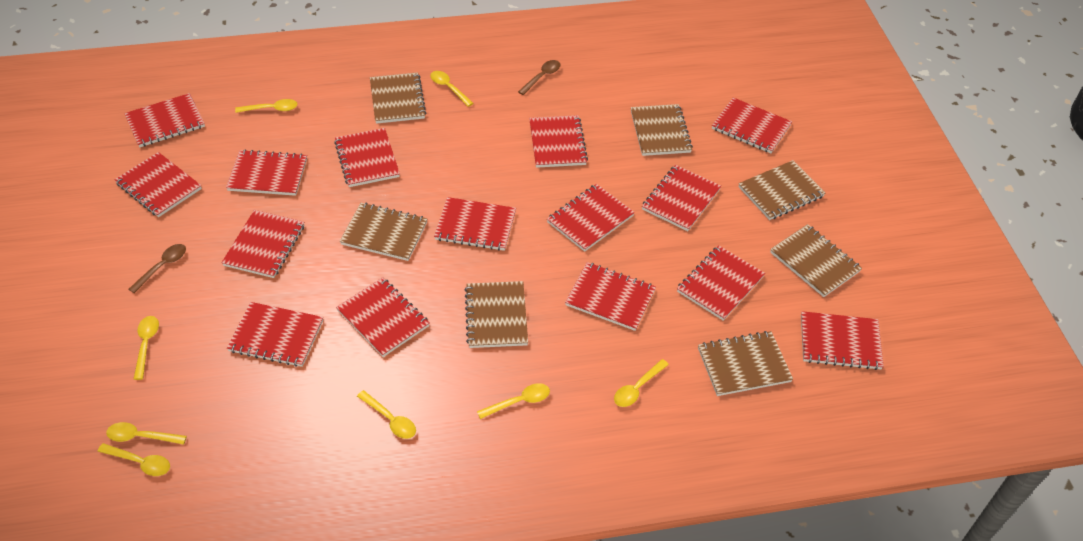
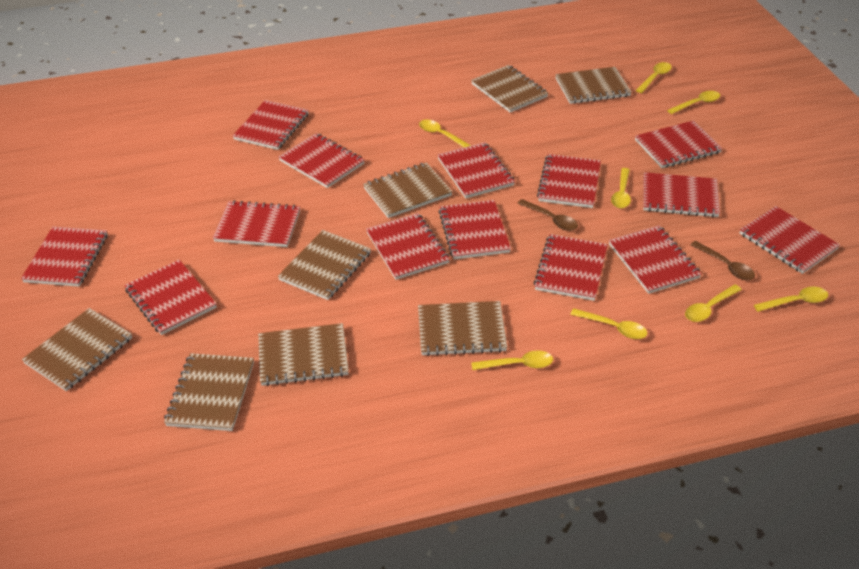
brown notebook: [340,203,427,261] [370,72,426,124] [465,281,528,348] [631,104,693,156] [698,331,793,396] [738,160,825,220] [770,224,862,297] = 7 -> [22,308,132,391] [164,353,254,431] [258,323,349,386] [278,230,371,300] [363,162,453,218] [418,301,507,356] [471,65,548,112] [555,67,632,104] = 8
red notebook: [114,152,202,217] [124,93,205,147] [222,210,304,278] [226,149,307,196] [227,302,323,367] [334,128,400,187] [336,277,429,357] [434,197,516,251] [529,115,588,168] [547,184,635,252] [565,262,656,331] [642,165,721,231] [677,245,765,321] [712,98,792,153] [801,311,884,370] = 15 -> [21,227,108,287] [124,260,217,335] [213,200,300,247] [232,100,309,150] [279,133,365,188] [366,213,450,280] [437,142,515,198] [439,200,511,259] [533,234,608,301] [537,154,601,208] [609,225,702,294] [635,120,723,168] [643,172,720,217] [740,206,840,274] = 14

